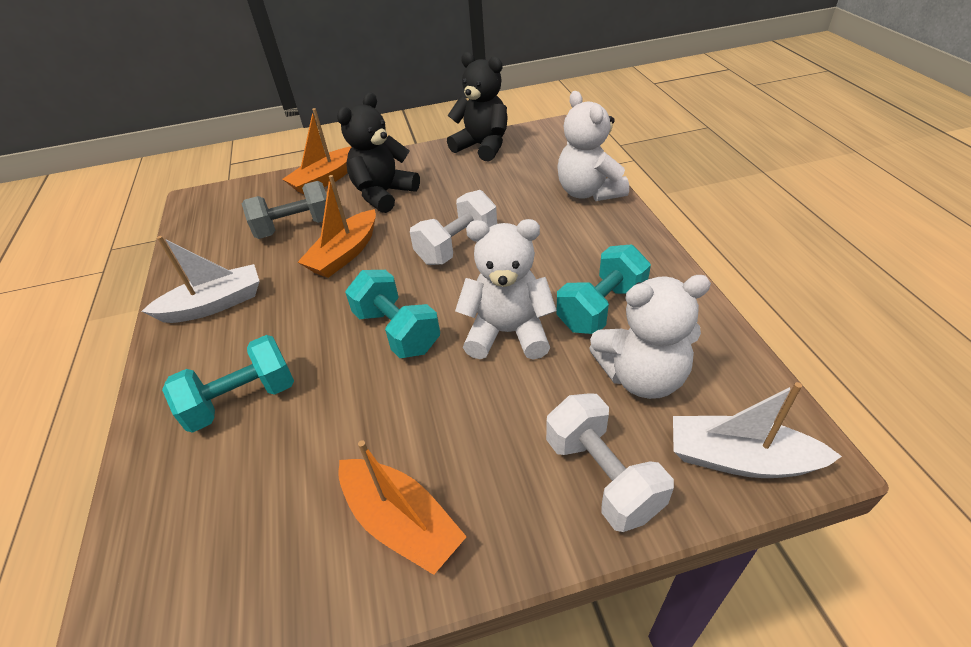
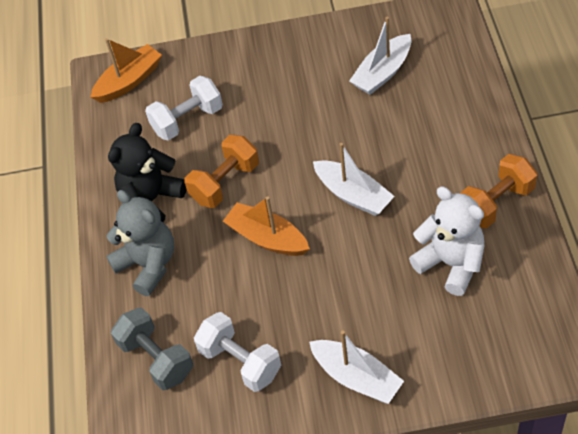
black teddy bear: [337,93,420,213] [447,52,508,161] = 2 -> [108,123,187,222] = 1
grey teddy bear: none = 0 -> [106,190,174,296] = 1
orange boat: [282,108,352,195] [298,175,376,278] [339,440,467,575] = 3 -> [91,38,162,103] [223,196,310,256] = 2
orange dumbbell: none = 0 -> [184,135,259,208] [460,154,537,228] = 2
turquoise dumbbell: [162,335,294,433] [345,270,440,358] [556,244,651,334] = 3 -> none = 0
white boat: [141,236,259,323] [673,382,842,478] = 2 -> [309,331,404,404] [313,143,395,216] [349,17,411,95] = 3
white teddy bear: [455,219,557,360] [557,91,629,201] [589,275,711,399] = 3 -> [409,186,485,296] = 1

